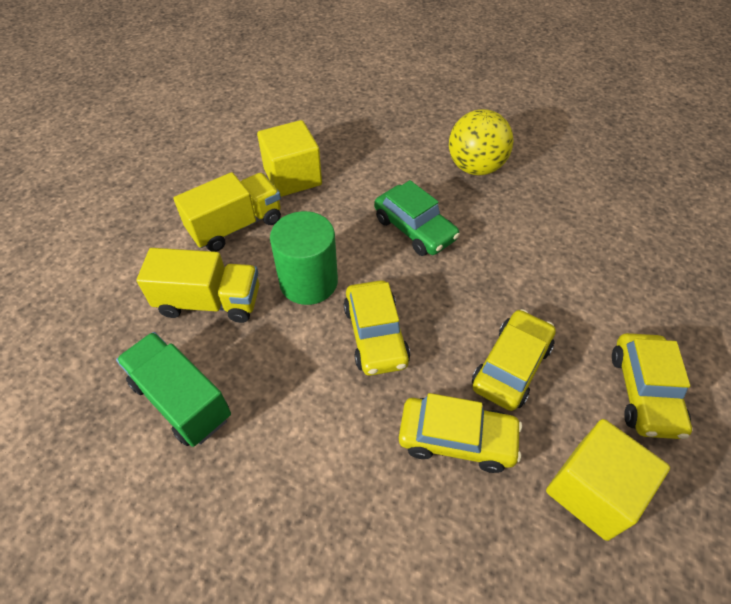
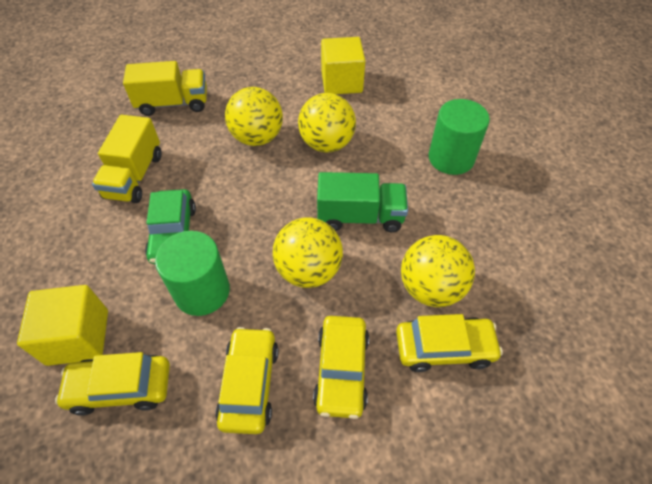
green cylinder: [270,211,338,305] = 1 -> [155,231,230,316] [429,99,490,175] = 2
yellow ball: [449,109,513,175] = 1 -> [225,87,283,146] [273,218,343,288] [298,93,356,152] [401,235,475,307] = 4

